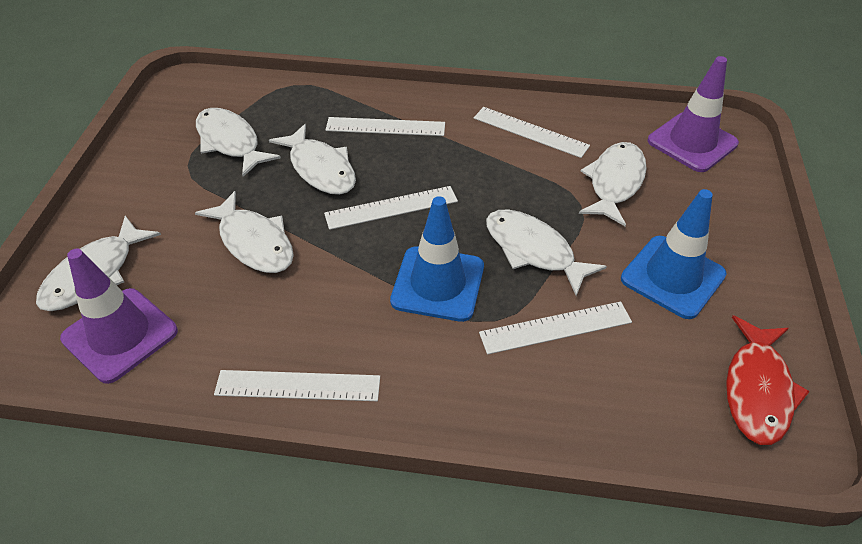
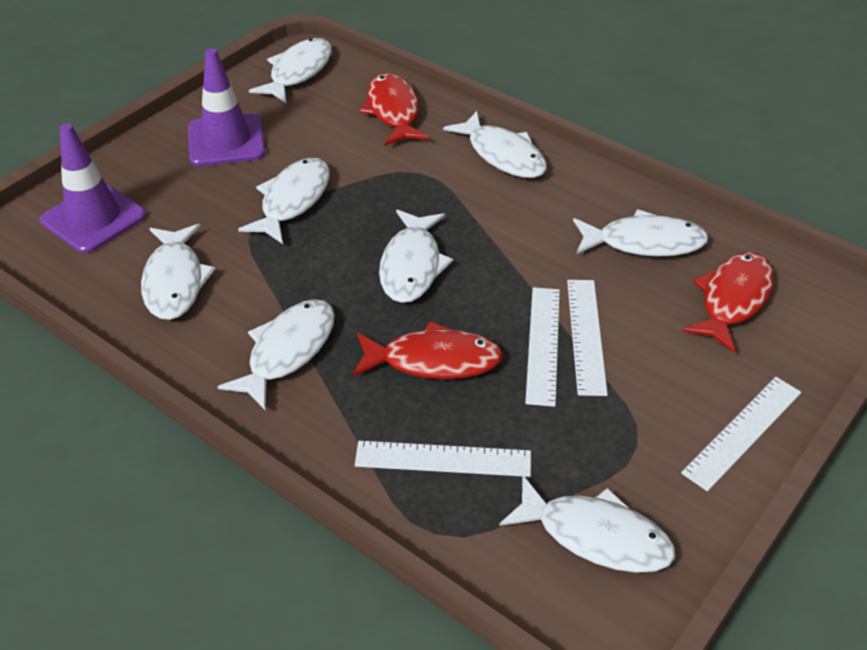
blue traffic cone: [390,196,484,322] [621,189,727,319] = 2 -> none = 0
red fish: [726,315,810,445] = 1 -> [353,321,503,379] [360,73,430,146] [682,252,774,353] = 3
white fish: [36,216,161,311] [195,191,294,273] [196,108,281,177] [269,124,356,195] [486,209,607,296] [579,142,647,226] = 6 -> [141,224,216,320] [218,299,335,411] [238,158,330,244] [249,38,332,103] [379,209,453,303] [443,111,547,178] [499,476,675,573] [573,209,709,257] = 8
white ruler: [214,370,380,401] [324,186,458,230] [325,117,445,136] [474,107,590,158] [479,302,632,355] = 5 -> [355,441,531,477] [525,287,560,407] [567,280,608,396] [681,377,801,491] = 4

